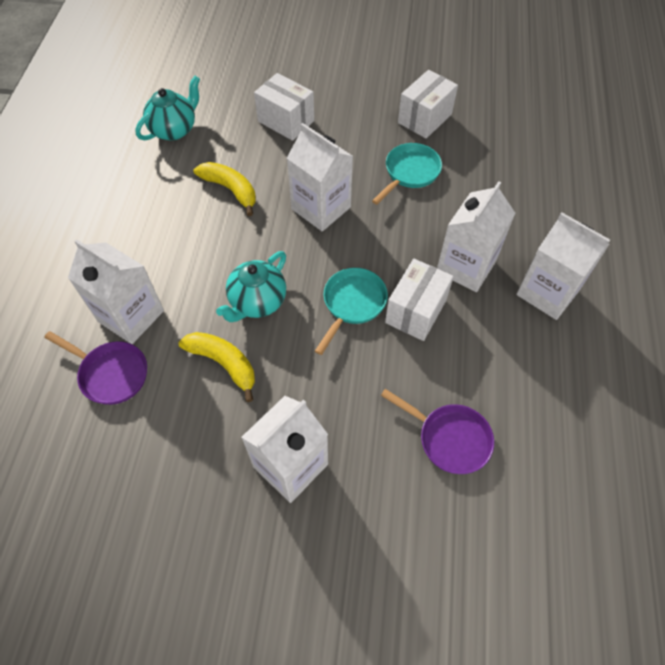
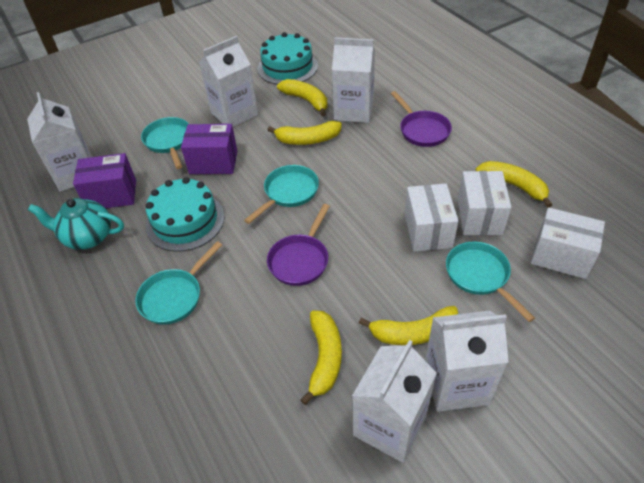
purple box: none = 0 -> [73,153,136,208] [181,124,237,174] = 2
turquoise cake: none = 0 -> [146,177,225,252] [258,32,318,85] = 2
turquoise pan: [315,268,388,355] [372,143,442,205] = 2 -> [135,241,222,324] [141,117,189,169] [244,165,319,224] [446,241,535,322] = 4
turquoise teapot: [135,76,200,141] [216,251,286,322] = 2 -> [28,198,124,250] = 1
yellow banana: [179,332,255,402] [194,162,256,216] = 2 -> [268,121,342,145] [277,79,327,117] [300,310,342,405] [359,306,458,345] [475,161,552,208] = 5

